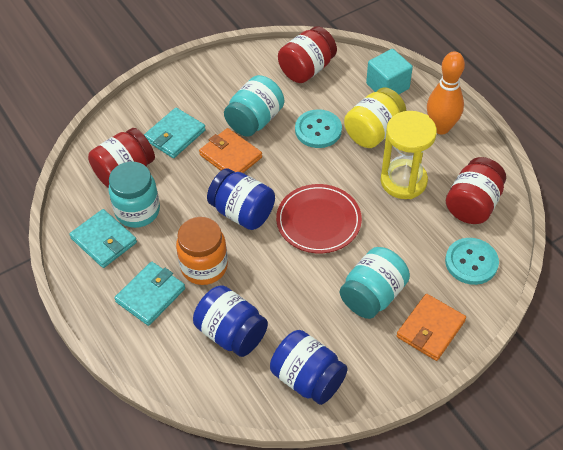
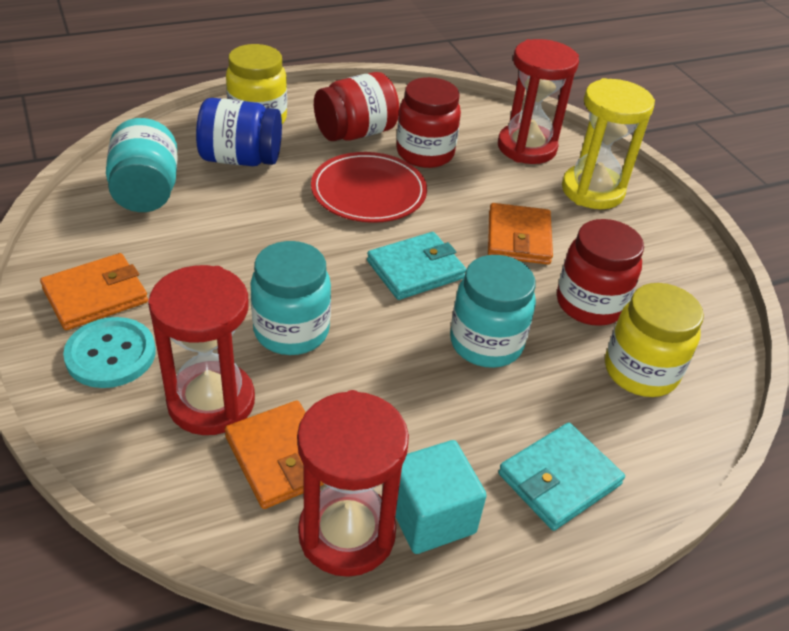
blue jar: [193,285,268,357] [207,168,275,230] [270,330,348,405] = 3 -> [196,98,282,166] = 1
orange bowling pin: [427,52,465,134] = 1 -> none = 0
orange jar: [176,217,228,285] = 1 -> none = 0
orange wallet: [199,128,262,173] [397,294,466,361] = 2 -> [40,253,148,330] [225,400,325,509] [488,203,553,265] = 3
red hourglass: none = 0 -> [148,265,255,435] [297,390,409,577] [498,39,579,164] = 3
turquoise button: [295,109,342,148] [445,238,499,285] = 2 -> [63,317,156,388] = 1
turquoise wallet: [69,209,137,268] [114,262,185,326] [144,108,206,158] = 3 -> [367,232,466,300] [498,423,625,531] = 2
yellow jar: [344,87,406,148] = 1 -> [226,44,287,124] [605,283,704,397] = 2

